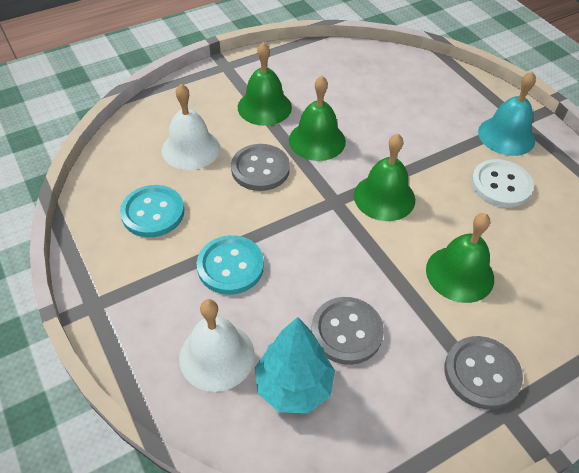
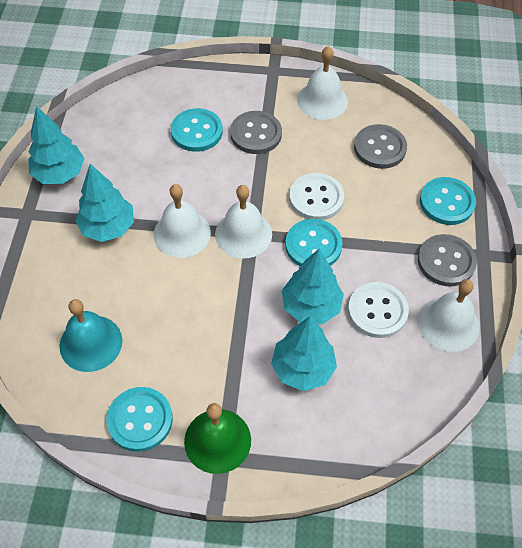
green bell: [238,42,292,126] [289,76,346,161] [354,134,415,221] [426,213,494,303] = 4 -> [184,403,251,474] = 1
turquoise button: [120,185,184,237] [197,235,264,295] = 2 -> [107,387,173,452] [171,108,223,152] [285,219,343,266] [420,177,476,225] = 4
turquoise tree: [255,317,335,413] = 1 -> [28,106,85,184] [75,164,134,242] [271,316,337,391] [282,249,344,324] = 4
white bell: [162,84,220,170] [179,299,255,392] = 2 -> [153,184,211,258] [215,185,272,259] [297,46,348,120] [418,279,479,352] = 4
white button: [471,159,534,208] = 1 -> [289,173,344,220] [348,282,409,338] = 2

